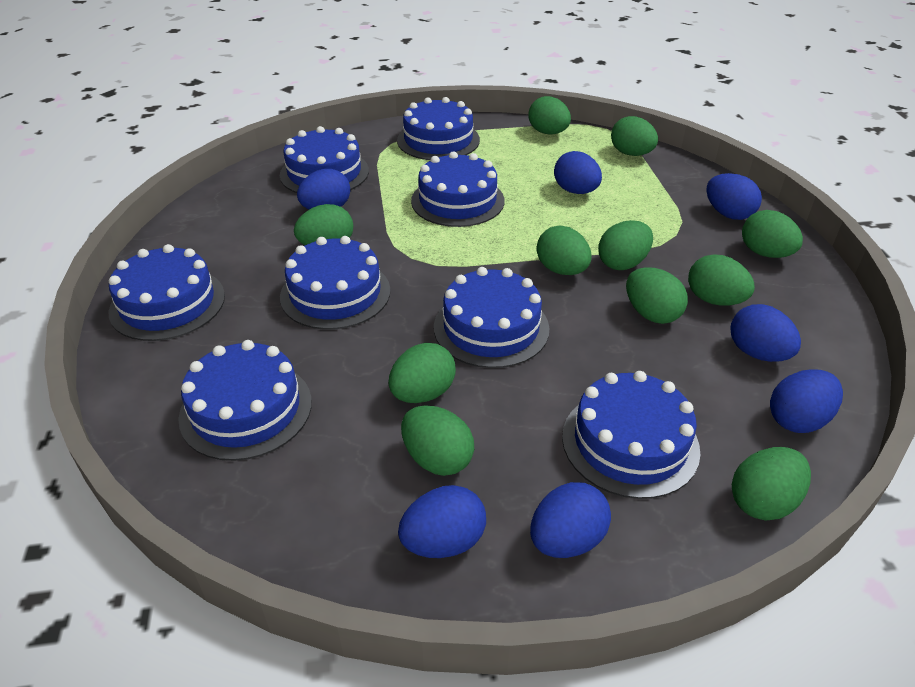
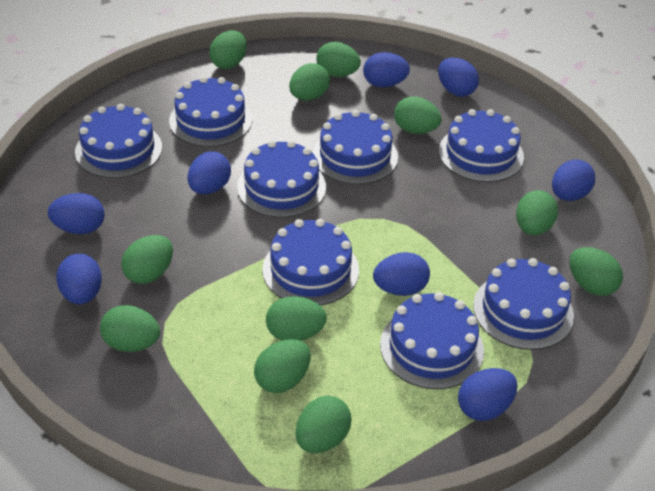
blue egg: [297,169,350,210] [398,485,486,558] [530,482,611,558] [554,151,602,194] [706,173,762,220] [730,304,801,362] [770,369,843,433] = 7 -> [48,193,104,234] [56,254,102,304] [188,152,231,194] [363,52,410,88] [373,252,430,296] [438,58,479,97] [458,368,518,421] [552,159,595,201] = 8

